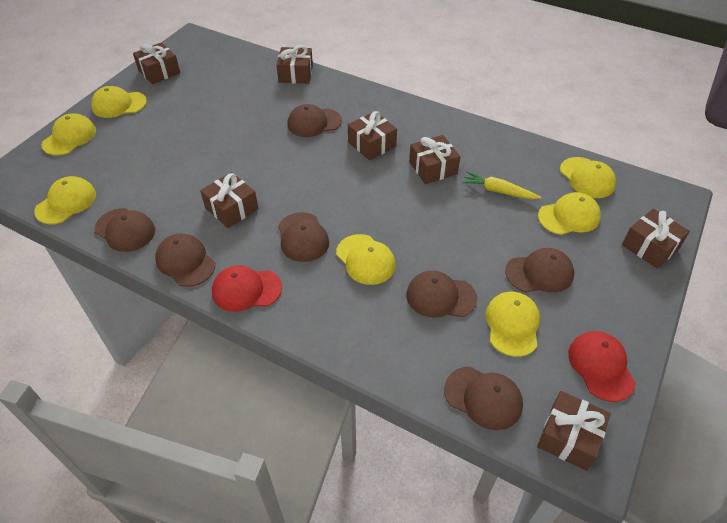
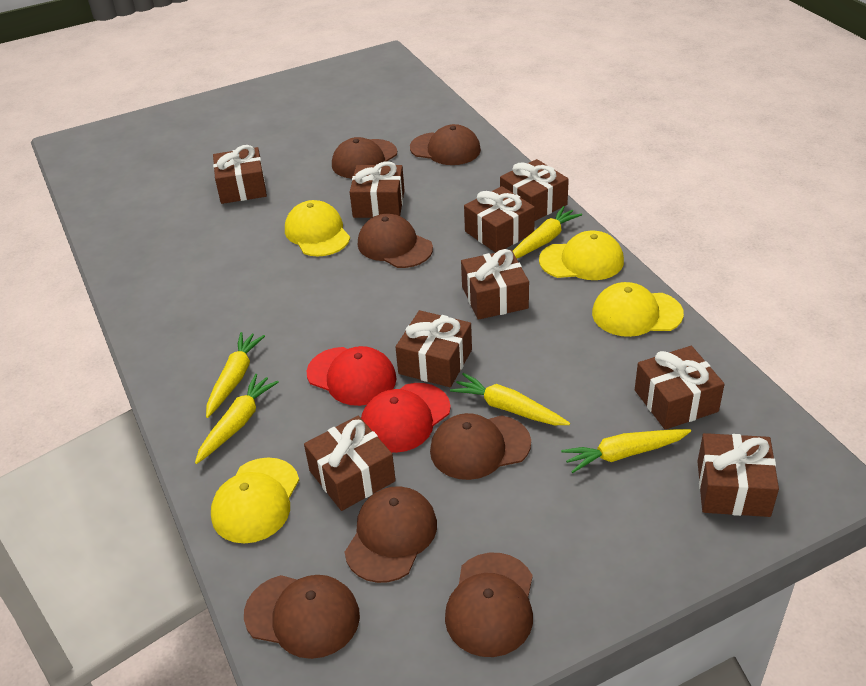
brown gift: [133,42,180,84] [200,172,258,228] [276,45,313,84] [348,111,397,161] [409,135,460,184] [537,391,611,471] [622,209,690,269] = 7 -> [213,145,267,204] [304,416,396,511] [350,161,405,218] [396,310,472,387] [461,249,529,320] [464,186,535,253] [500,159,569,221] [635,346,725,430] [697,433,779,517] = 9
yellow cap: [34,176,96,224] [42,113,96,156] [91,86,147,118] [336,234,395,285] [485,292,540,357] [538,192,601,235] [560,157,616,198] = 7 -> [211,457,299,544] [285,200,350,257] [539,231,624,280] [592,282,684,337] = 4
yellow carrot: [462,171,541,199] = 1 -> [195,374,279,464] [206,332,265,418] [450,373,570,425] [513,206,582,259] [561,429,691,473] = 5

